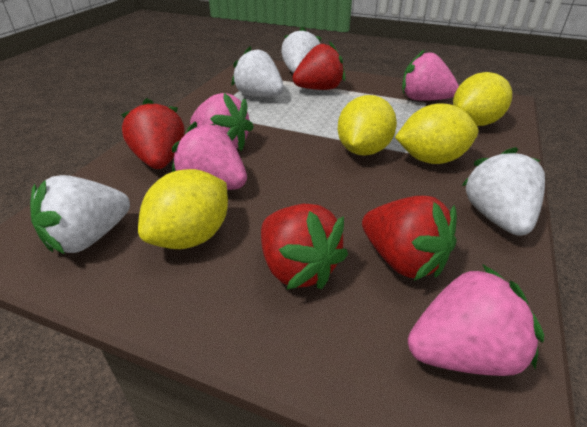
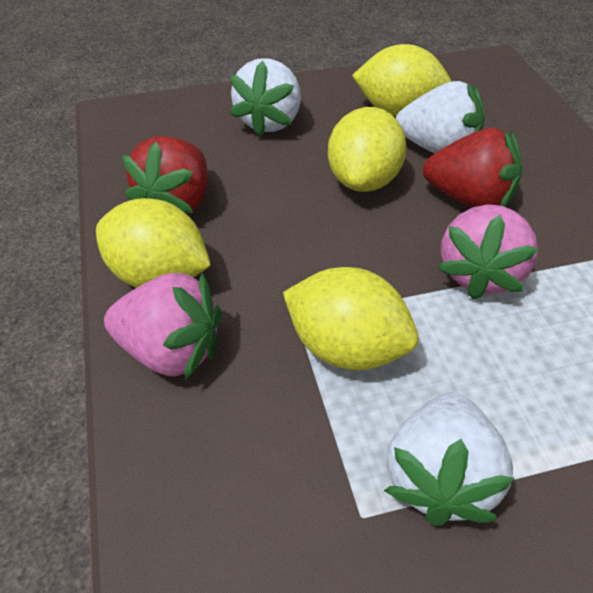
pink strawberry: [172,122,247,190] [190,93,254,151] [402,50,459,101] [408,264,544,376] = 4 -> [104,273,222,380] [437,204,538,300] = 2
red strawberry: [121,98,185,169] [261,204,348,290] [292,41,345,90] [362,196,457,281] = 4 -> [122,136,208,215] [423,128,522,207] = 2
white strawberry: [30,175,130,254] [231,46,284,97] [281,26,321,74] [462,147,545,236] = 4 -> [230,58,301,137] [384,392,515,526] [396,81,485,154] = 3

